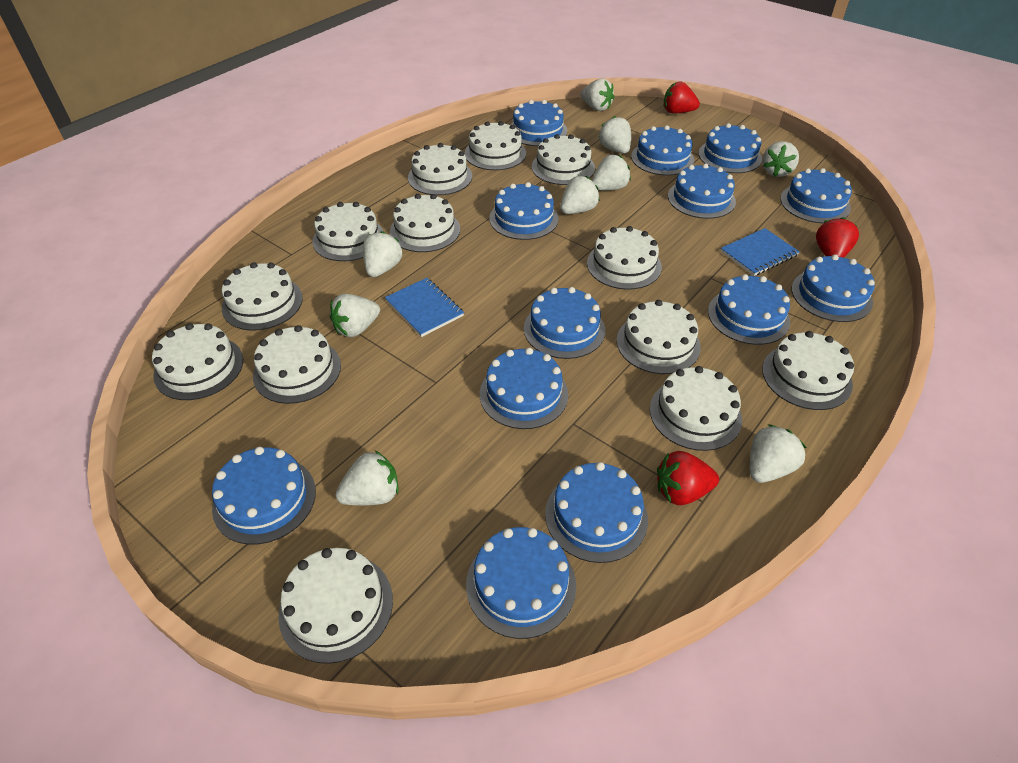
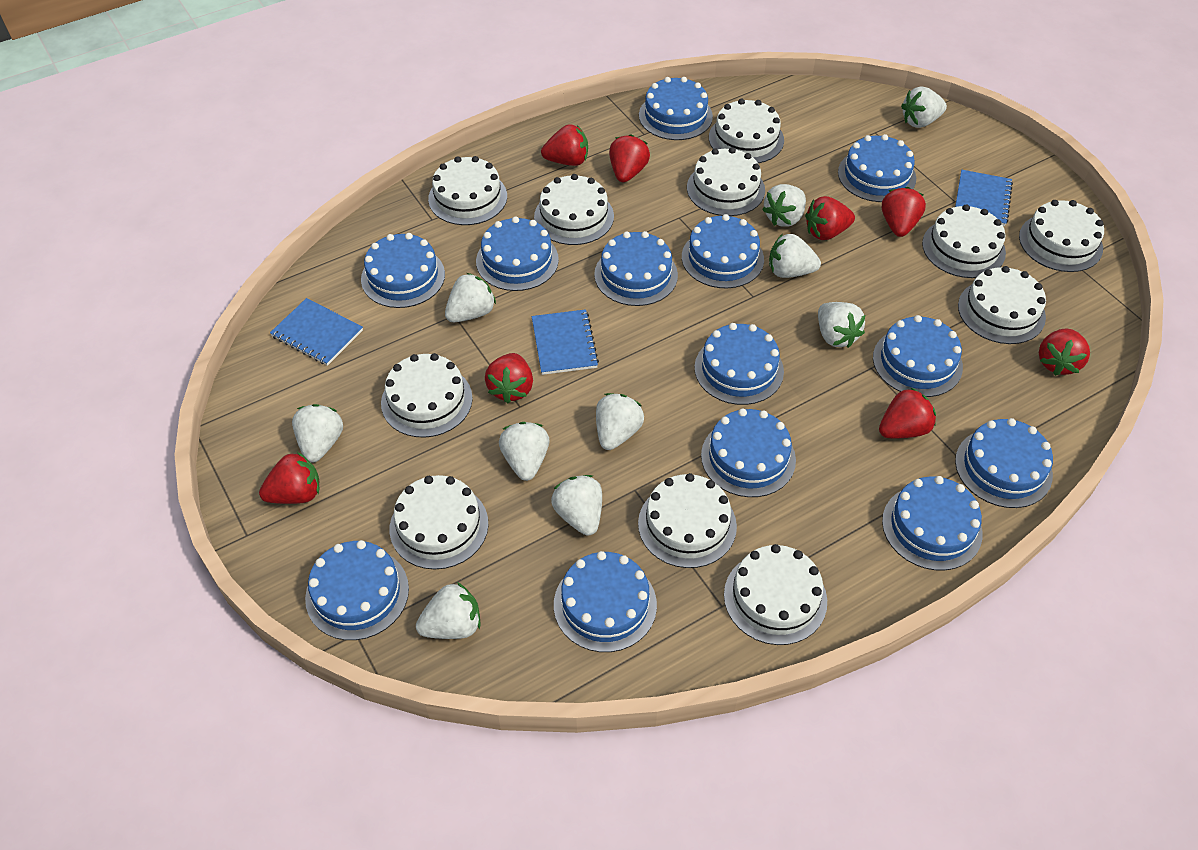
blue notebook: [385,278,464,337] [721,228,800,276] = 2 -> [270,298,363,366] [532,309,599,375] [955,170,1013,226] = 3
red strawberry: [657,451,719,505] [664,82,700,114] [816,217,859,258] = 3 -> [259,452,319,504] [485,353,533,403] [541,124,588,166] [609,134,650,182] [805,196,855,240] [879,387,936,438] [882,187,926,237] [1039,328,1090,376] = 8
white cake: [152,323,243,400] [222,262,303,331] [253,325,341,404] [278,548,393,664] [312,202,384,261] [390,194,460,252] [408,143,472,195] [465,121,526,170] [532,134,595,185] [587,226,662,290] [617,300,701,374] [650,366,742,451] [762,331,854,410] = 13 -> [381,353,473,438] [390,475,488,569] [428,156,507,225] [534,174,614,245] [638,473,737,568] [687,147,765,216] [709,99,784,163] [724,544,827,645] [922,204,1006,278] [958,266,1046,344] [1019,200,1104,272] = 11
white strawberry: [330,294,380,337] [336,451,399,505] [363,231,402,277] [560,176,600,214] [580,78,614,111] [592,155,631,191] [598,116,631,154] [750,424,806,483] [762,141,799,177] = 9 -> [292,404,343,462] [416,582,480,639] [445,273,496,322] [499,422,550,481] [551,475,602,536] [596,393,644,450] [762,184,806,227] [769,234,821,278] [818,302,865,348] [901,87,947,128] = 10

